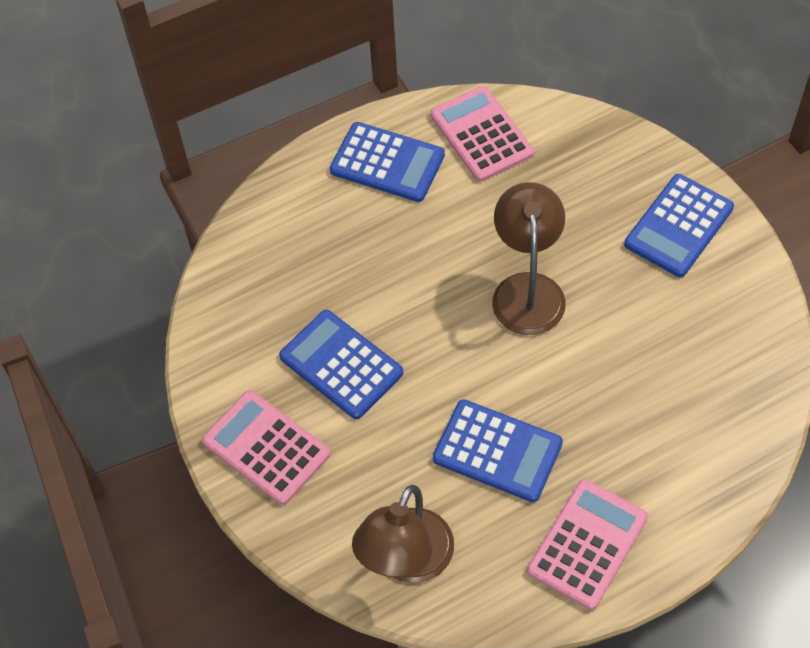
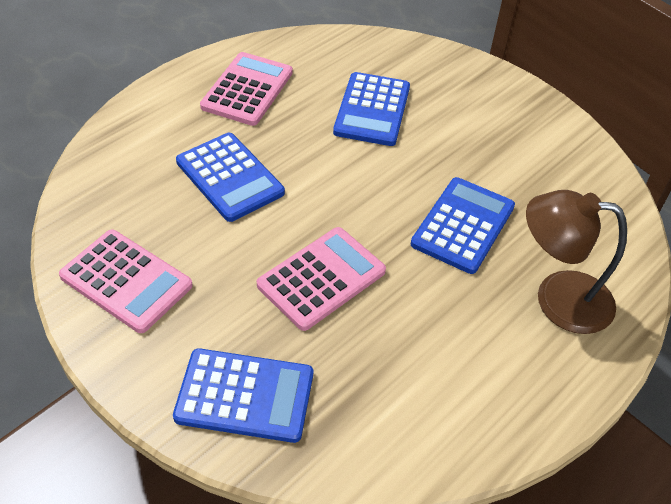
brown lamp: [352,485,454,583] [492,182,566,335] = 2 -> [526,190,627,334] = 1

